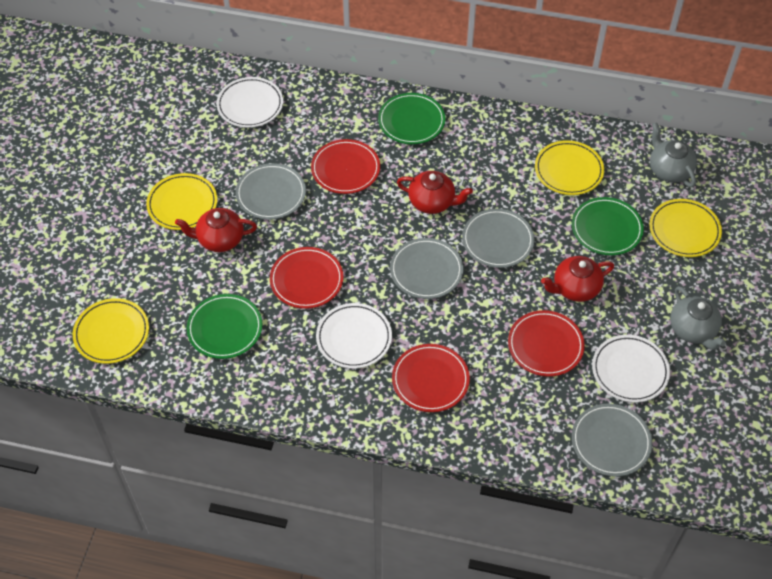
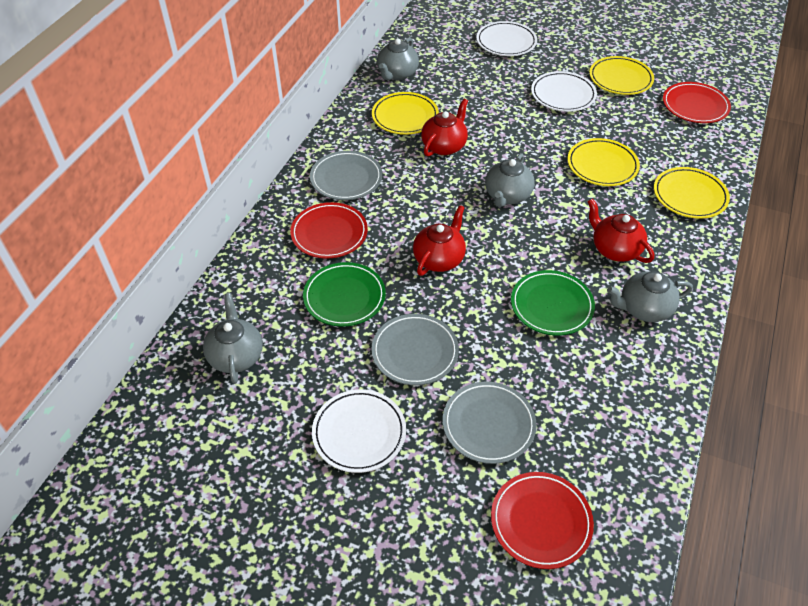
green plate: [187,294,263,359] [378,93,446,144] [572,197,644,256] = 3 -> [303,262,386,327] [511,270,595,335] = 2
grey plate: [236,163,306,220] [390,238,463,299] [462,209,534,268] [572,404,652,477] = 4 -> [310,151,382,200] [371,314,459,385] [443,382,536,464] = 3
grey teapot: [650,122,697,187] [670,286,726,350] = 2 -> [203,293,263,384] [377,38,419,80] [485,153,535,207] [607,271,693,322] = 4
red plate: [270,247,343,309] [311,139,380,194] [392,344,470,412] [508,310,585,377] = 4 -> [290,202,368,259] [491,472,594,569] [663,82,731,123] = 3

